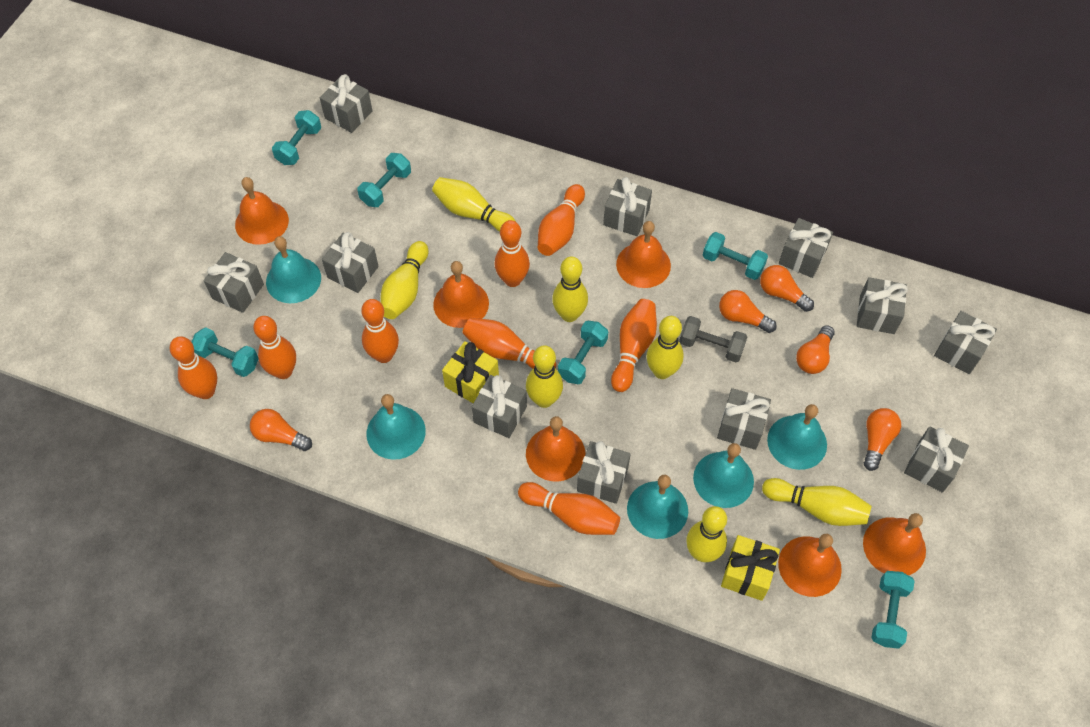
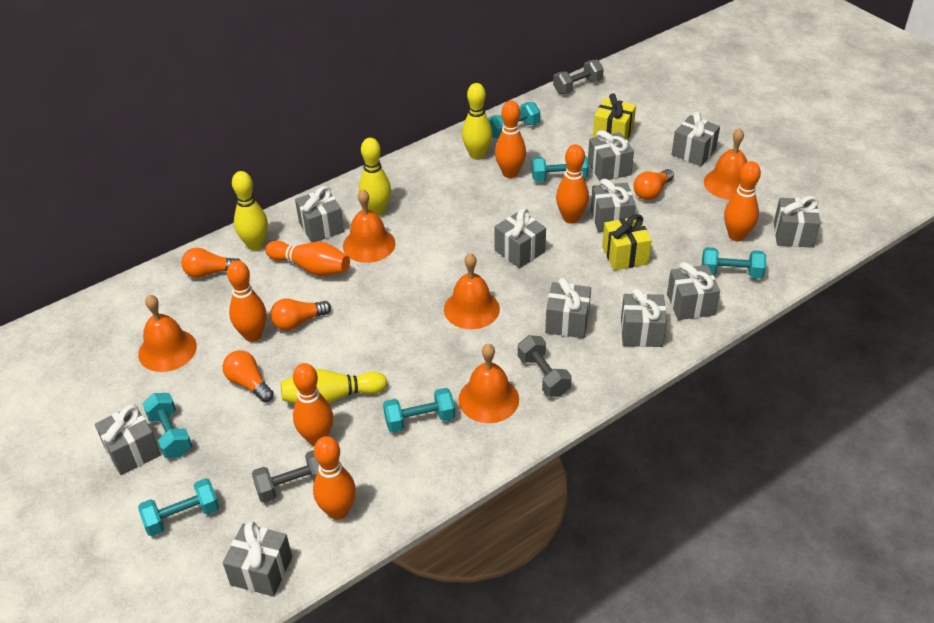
grey dumbbell: [679,316,747,362] = 1 -> [252,450,319,503] [518,335,572,397] [553,60,604,94] = 3
orange bell: [235,177,289,245] [433,261,489,328] [526,416,585,482] [616,221,671,288] [778,534,842,597] [863,513,926,575] = 6 -> [138,295,197,372] [343,189,395,263] [444,253,500,329] [459,344,519,423] [704,128,747,200] = 5
orange bowling pin: [170,336,217,399] [253,316,296,379] [361,299,399,363] [462,318,556,369] [495,220,530,287] [518,482,620,535] [538,184,585,256] [611,299,657,392] = 8 -> [227,260,267,342] [265,241,350,276] [293,363,333,446] [313,436,356,520] [495,101,526,178] [556,144,589,224] [724,161,761,241] = 7
orange light bulb: [250,409,312,451] [719,290,777,333] [760,265,814,312] [796,325,835,374] [864,408,901,471] = 5 -> [181,248,241,278] [223,350,274,402] [270,298,331,330] [634,169,674,200] = 4
turquoise bell: [266,236,321,303] [366,394,426,460] [627,475,688,539] [693,443,754,508] [767,404,827,470] = 5 -> none = 0
yellow bowling pin: [380,241,428,319] [432,177,516,232] [526,345,563,408] [552,256,588,322] [647,316,684,379] [686,506,727,562] [762,478,872,526] = 7 -> [232,171,268,250] [281,369,387,404] [359,138,391,216] [462,83,492,160] = 4

